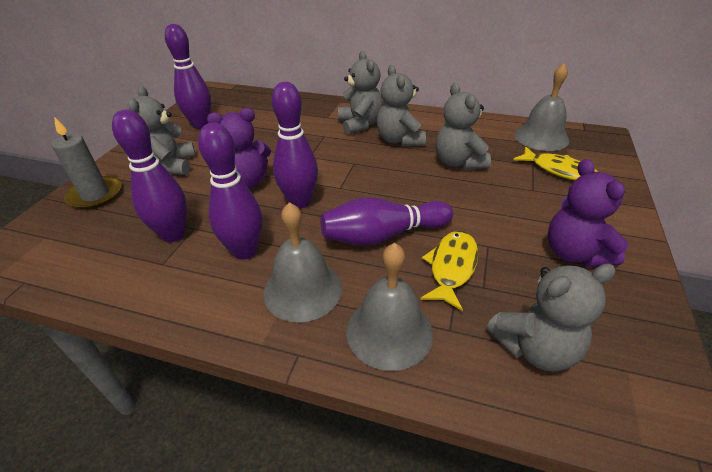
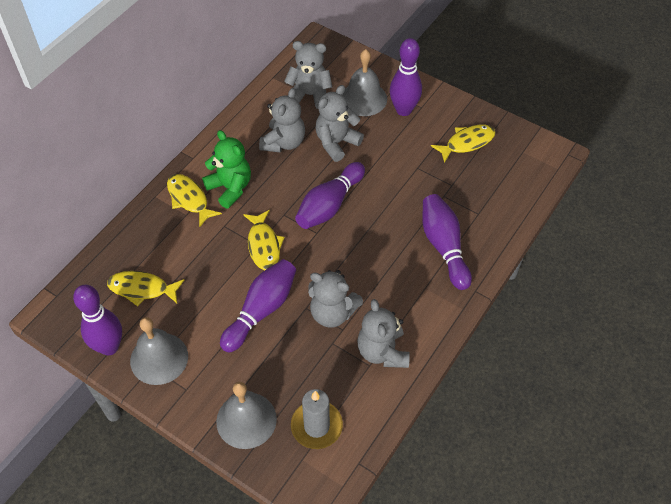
green teddy bear: none = 0 -> [202,130,251,209] = 1
purple teddy bear: [207,108,271,189] [548,159,628,267] = 2 -> none = 0
yellow fish: [420,231,478,311] [513,146,598,180] = 2 -> [107,271,184,306] [167,174,222,228] [243,210,285,270] [431,125,495,163] = 4

